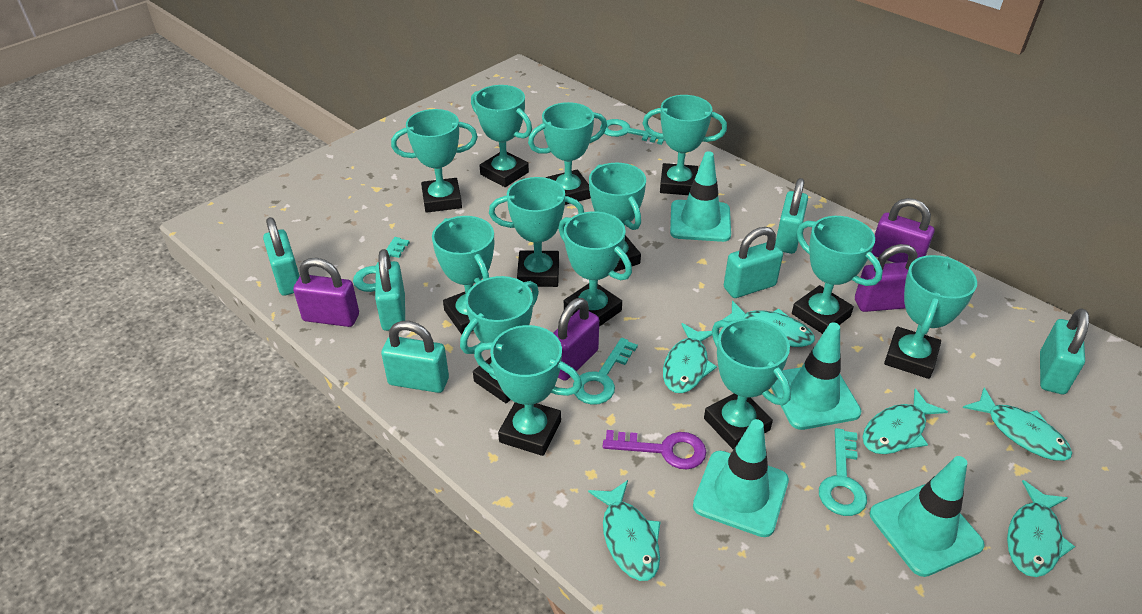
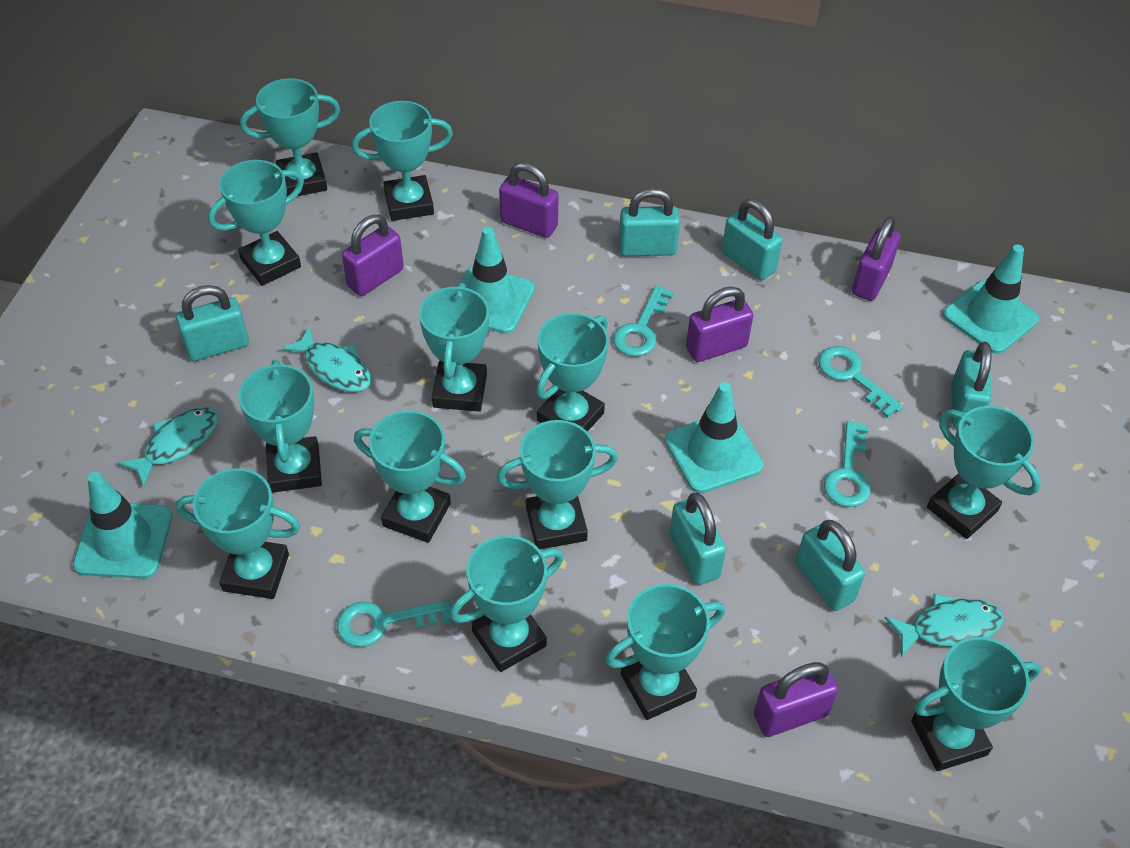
purple key: [603,430,706,469] = 1 -> none = 0
purple padlock: [293,258,359,327] [553,298,599,381] [855,244,918,312] [871,198,935,263] = 4 -> [342,215,404,296] [499,162,559,238] [686,286,754,362] [754,662,838,737] [852,216,901,301] = 5
turquoise fish: [588,480,661,581] [663,323,717,393] [722,300,815,347] [863,389,948,454] [963,387,1072,461] [1007,480,1075,577] = 6 -> [117,407,219,487] [281,326,371,392] [885,594,1004,657] = 3

